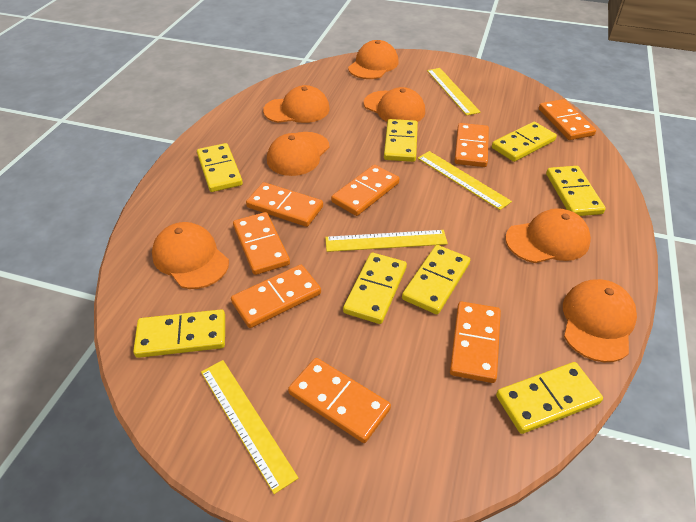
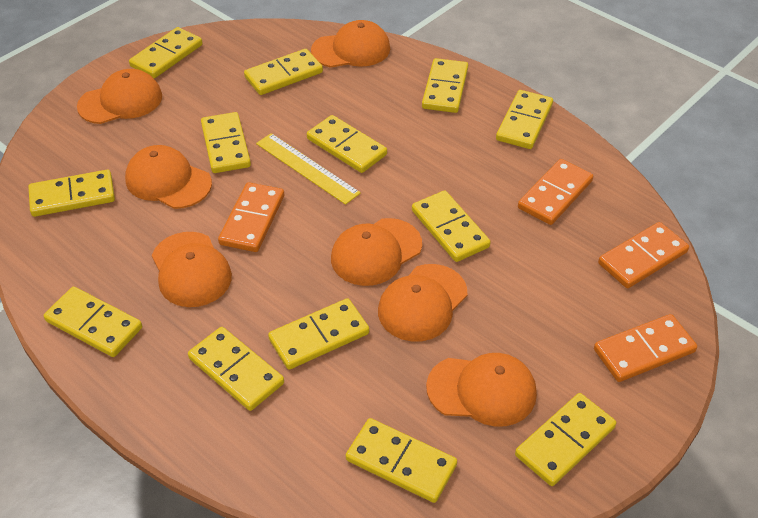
orange domino: [231,265,321,328] [233,212,290,275] [246,182,323,227] [288,358,391,443] [331,165,399,216] [450,301,501,383] [454,123,489,167] [539,99,596,140] = 8 -> [218,182,284,252] [518,159,593,225] [594,314,697,382] [598,222,689,288] = 4
yellow domino: [133,309,225,358] [197,143,243,192] [343,253,407,324] [384,119,418,162] [402,245,470,314] [492,122,557,162] [496,362,603,434] [546,166,606,216] = 8 -> [28,170,115,217] [44,287,142,357] [129,27,203,78] [188,327,284,411] [201,112,251,173] [244,49,323,95] [268,298,369,370] [307,115,387,173] [346,418,457,503] [412,190,490,262] [422,58,468,113] [496,90,553,149] [515,393,616,486] = 13
yellow ruler: [201,360,298,494] [325,230,448,252] [418,151,512,210] [427,68,481,116] = 4 -> [256,133,361,205] = 1

